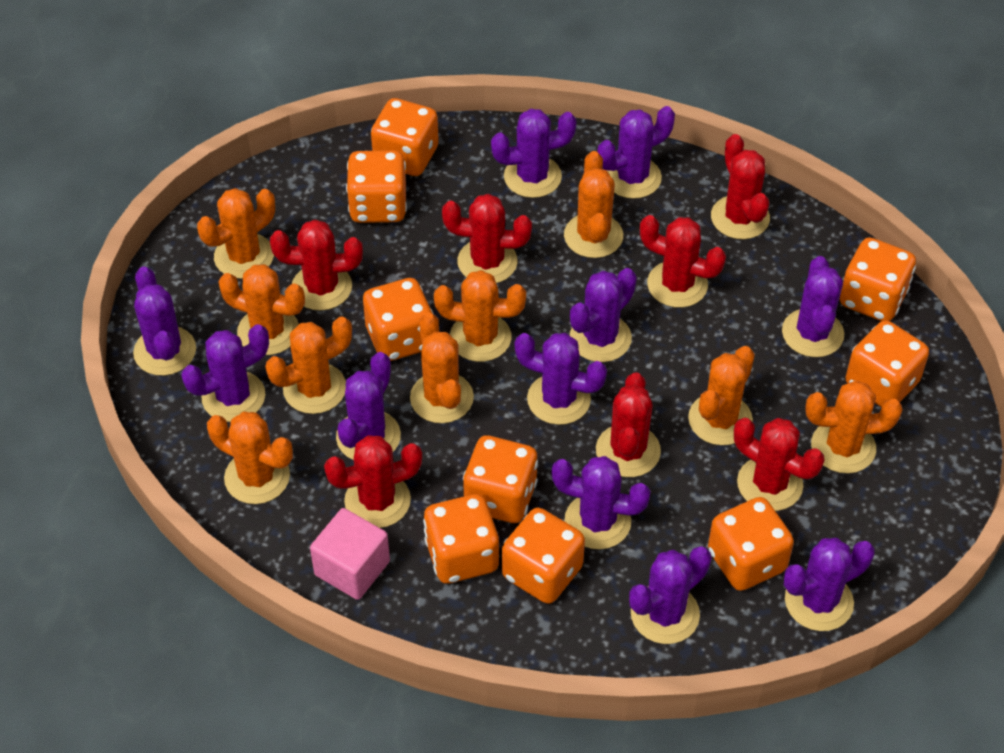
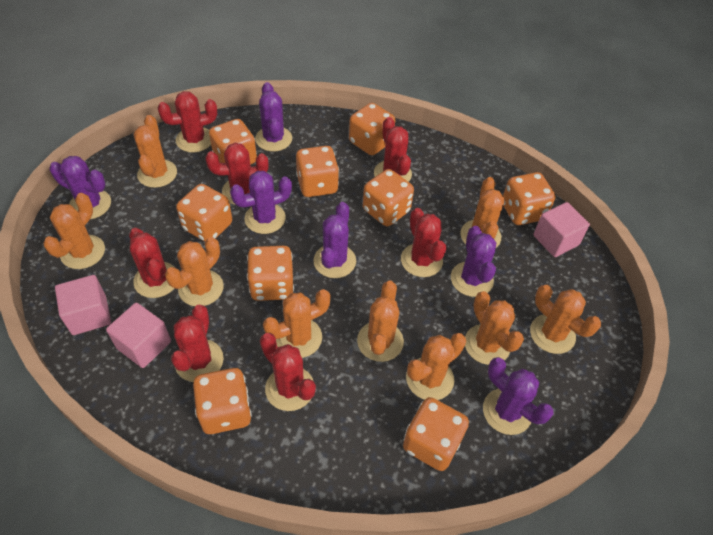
pink cube: [310,508,390,600] = 1 -> [55,275,111,335] [106,303,171,368] [533,202,590,257] = 3
purple cactus: [133,267,196,376] [181,324,269,422] [336,352,401,460] [491,109,576,198] [515,333,607,425] [552,456,651,549] [570,268,637,362] [598,106,675,199] [629,546,711,644] [782,256,844,357] [784,538,875,631] = 11 -> [49,156,111,219] [230,171,292,234] [255,82,292,152] [313,202,356,278] [451,226,496,297] [483,357,553,435] = 6

